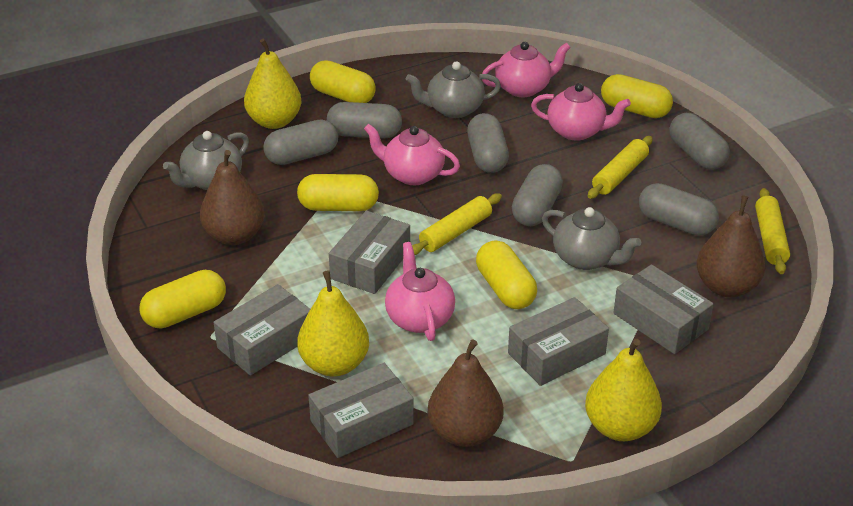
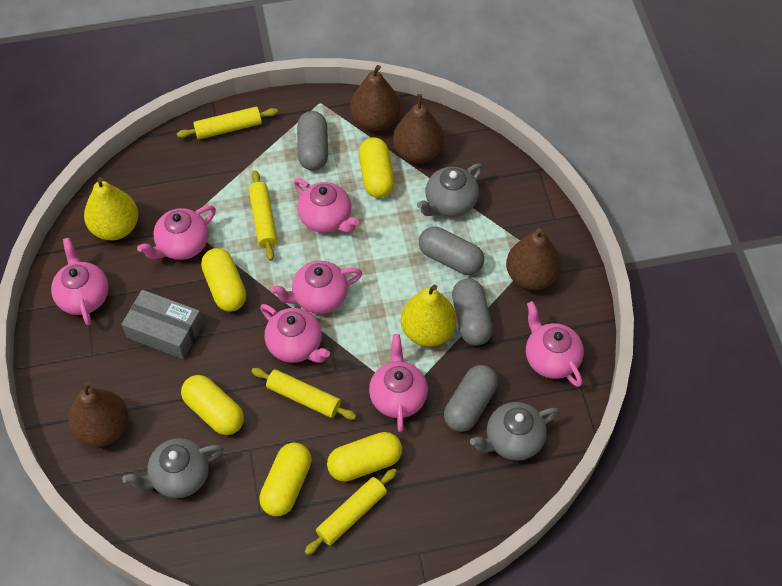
brown pear: [200,150,265,245] [428,339,504,447] [696,196,765,297] = 3 -> [69,381,128,447] [350,65,400,131] [393,94,444,163] [506,228,561,290] = 4
grey box: [213,284,310,376] [308,363,414,458] [329,211,410,294] [508,297,609,386] [613,264,714,354] = 5 -> [121,290,203,359] = 1
grey capsule: [263,119,338,165] [327,102,402,139] [467,113,509,173] [512,164,563,226] [639,183,719,236] [669,113,730,170] = 6 -> [297,111,328,171] [419,227,484,275] [444,365,498,432] [452,278,493,346] = 4
pink teapot: [364,124,460,185] [385,242,455,341] [482,42,571,97] [531,83,631,141] = 4 -> [51,238,109,325] [137,205,216,260] [260,304,330,363] [271,261,362,314] [294,178,359,233] [369,334,428,432] [526,301,584,387] = 7
yellow pear: [244,38,302,129] [297,270,369,377] [585,339,662,441] = 3 -> [84,177,138,240] [401,285,457,347] = 2
yellow rolling pin: [412,193,502,255] [588,136,653,199] [755,188,790,274] = 3 -> [177,107,278,139] [248,170,277,261] [251,368,356,420] [305,468,397,555] = 4

